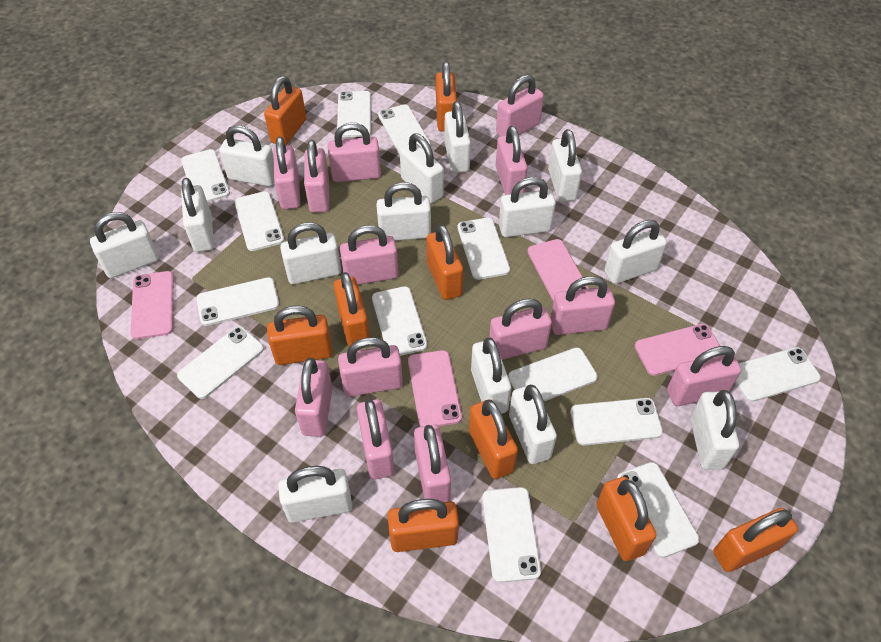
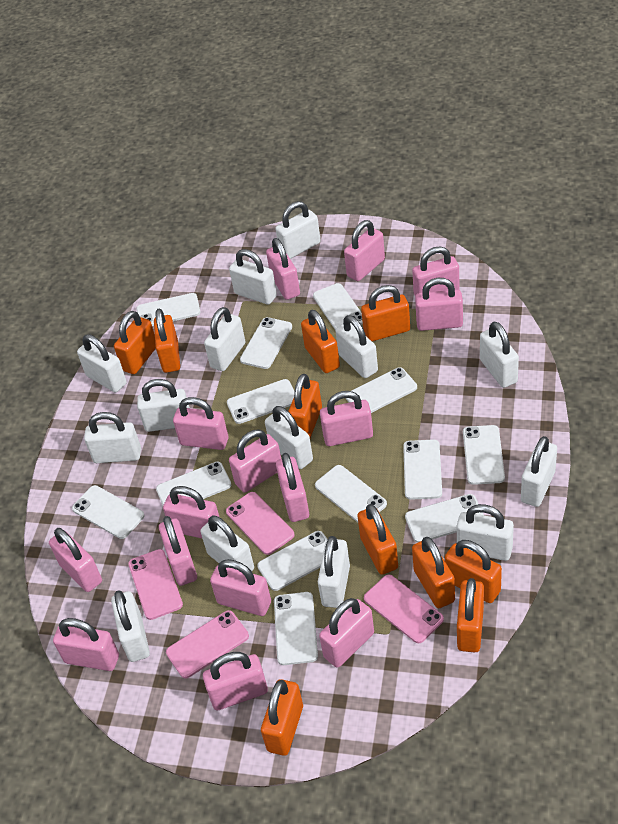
orange padlock: [264,76,306,145] [267,306,333,365] [334,272,370,347] [388,499,459,552] [427,224,463,300] [436,62,457,132] [469,399,518,479] [596,477,656,561] [713,508,798,572] = 9 -> [114,311,156,374] [154,309,180,373] [261,679,303,756] [288,374,322,438] [301,310,340,373] [357,504,398,575] [361,285,410,341] [412,537,455,608] [445,540,502,603] [457,578,484,652] = 10
pink padlock: [273,136,300,209] [295,358,333,437] [304,140,329,213] [328,122,381,182] [338,337,403,397] [340,225,399,285] [357,399,394,479] [414,424,451,502] [489,298,552,360] [496,75,544,136] [496,126,528,195] [551,276,615,335] [667,346,741,406] = 13 -> [49,528,102,592] [53,618,119,671] [159,516,197,586] [163,486,219,538] [173,397,228,450] [203,652,268,710] [210,559,271,616] [229,429,281,493] [266,238,300,300] [276,453,309,522] [319,598,374,668] [320,391,373,446] [344,220,385,281] [412,246,460,296] [415,278,463,331] = 15

